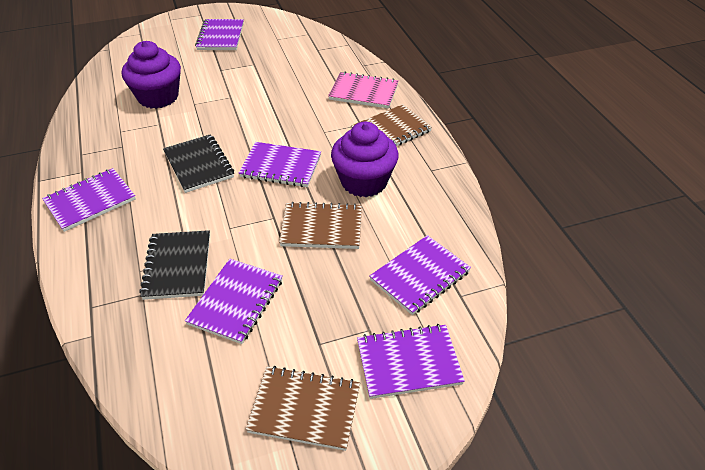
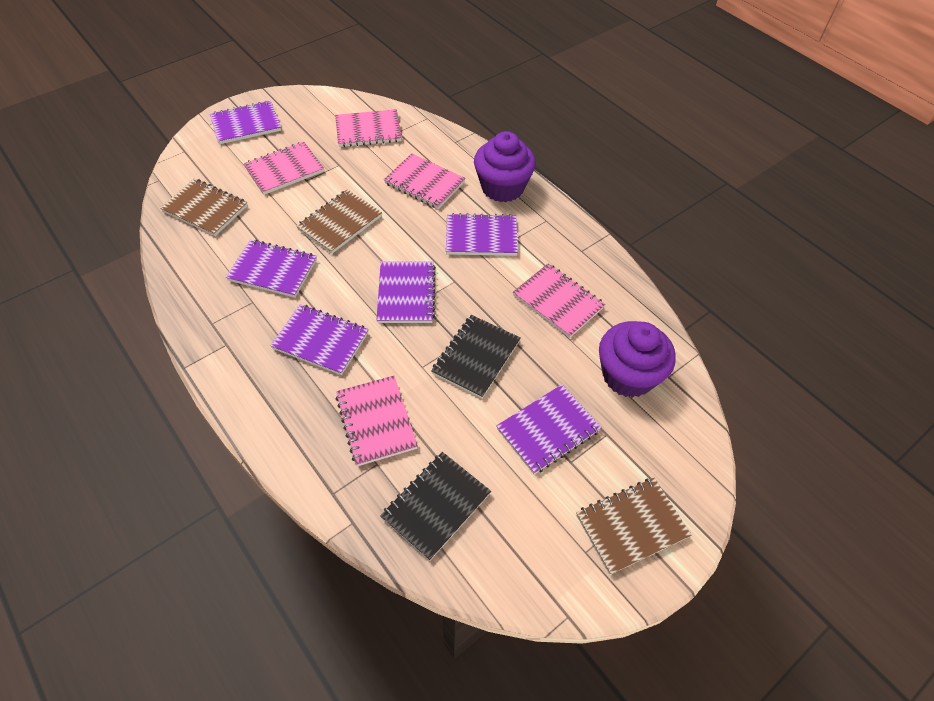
pink notebook: [328,72,399,109] = 1 -> [244,142,324,195] [335,109,402,147] [336,376,418,466] [384,153,466,209] [513,264,605,338] = 5

